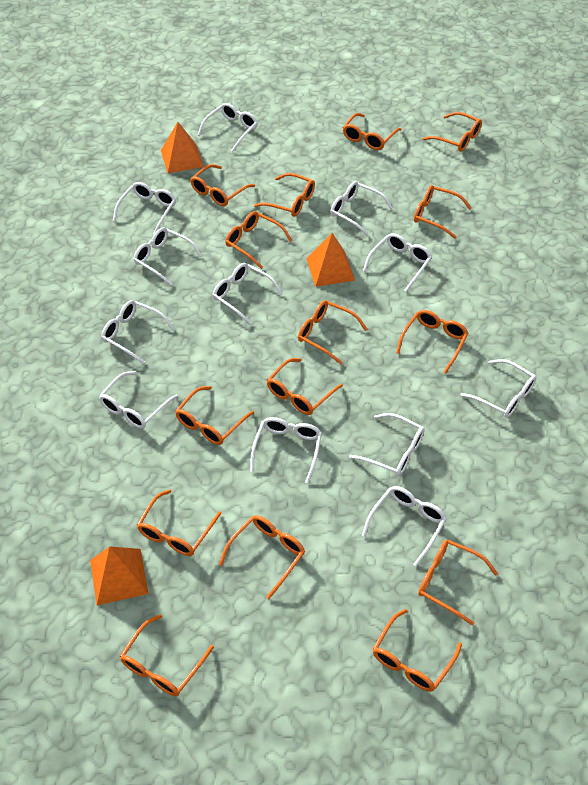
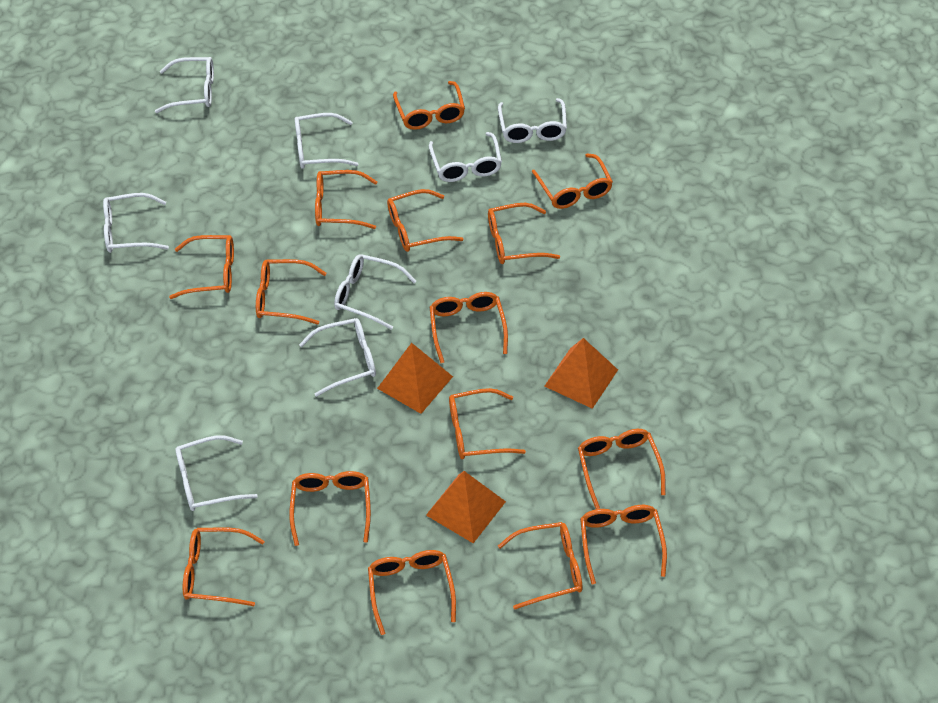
white glasses: [99,371,178,429] [101,300,175,364] [113,182,176,234] [134,227,203,286] [198,103,258,152] [213,263,283,325] [251,417,322,483] [330,181,394,236] [349,413,425,476] [362,486,447,567] [363,233,432,292] [460,359,536,418] = 12 -> [103,193,169,253] [155,57,214,113] [175,435,258,511] [295,113,359,169] [299,318,376,397] [334,254,416,330] [429,132,502,182] [498,98,567,143] = 8

